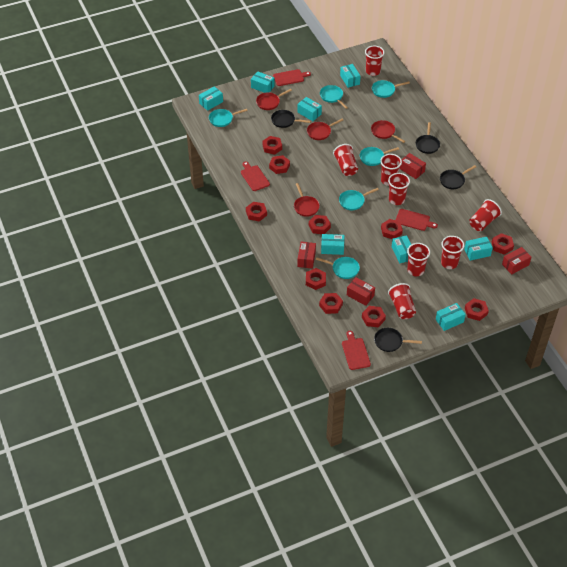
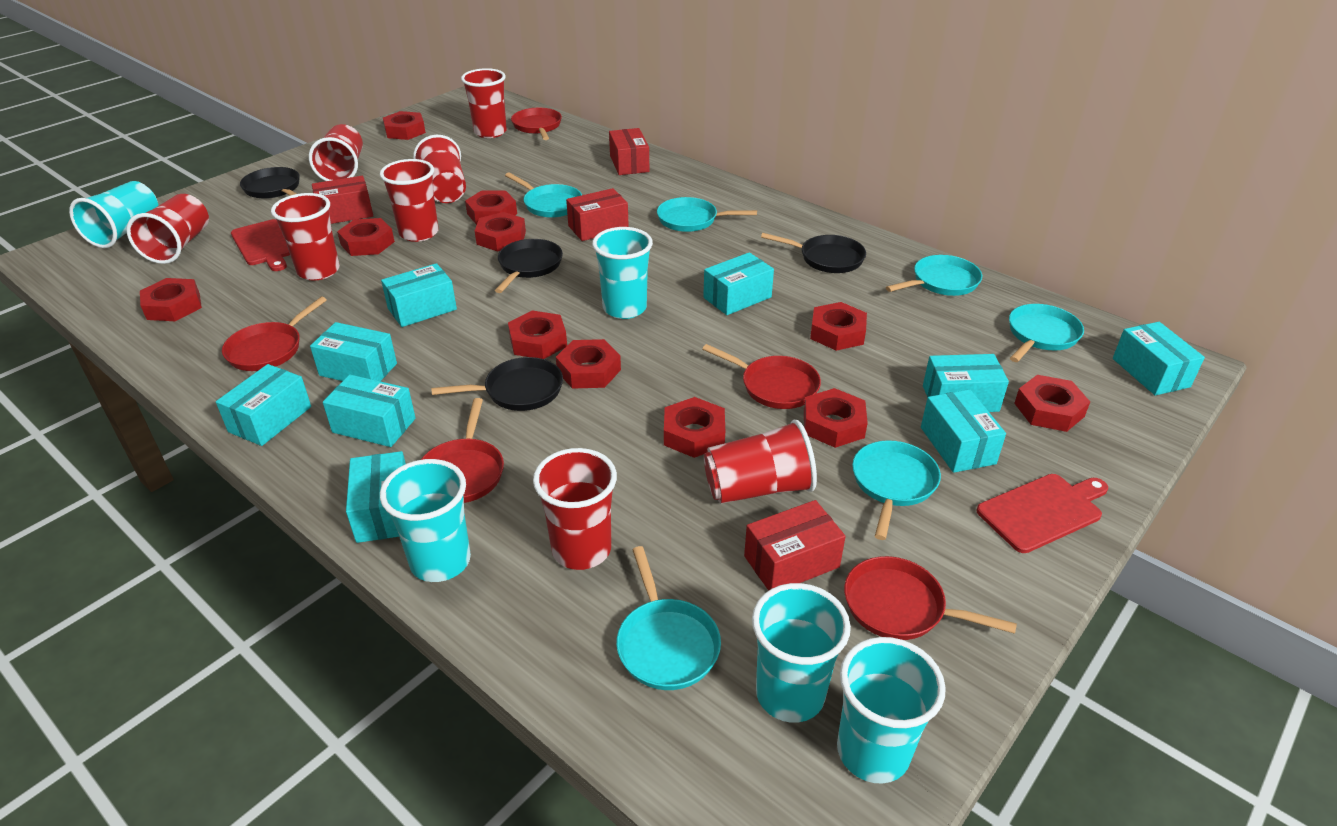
red cutting board: [241,161,270,191] [273,69,311,86] [342,331,371,370] [396,209,438,231] = 4 -> [231,219,290,271] [976,474,1108,553] = 2
red nut: [246,202,267,222] [262,136,282,155] [269,155,290,174] [306,268,326,290] [309,215,331,234] [319,293,343,314] [362,306,386,327] [381,219,403,239] [465,298,489,321] [492,233,514,255] = 10 -> [140,278,202,321] [337,218,395,256] [383,111,426,140] [465,191,517,225] [475,212,526,252] [508,310,567,359] [556,339,621,389] [664,397,725,458] [804,388,868,448] [810,302,867,351] [1014,375,1090,432] = 11
red pan: [256,89,292,110] [294,183,320,217] [307,118,343,140] [371,120,405,143] = 4 -> [222,297,327,371] [421,398,504,503] [511,108,562,140] [702,344,821,409] [844,556,1017,640] = 5
turquoise box: [199,86,223,111] [251,71,275,93] [298,97,322,121] [321,234,345,255] [340,64,361,88] [392,235,411,263] [436,303,466,331] [464,237,493,261] = 8 -> [216,364,311,446] [310,322,397,381] [323,375,416,447] [346,451,406,543] [381,263,457,327] [703,252,774,315] [921,389,1006,473] [923,354,1009,412] [1113,322,1205,396] = 9
turquoise cup: none = 0 -> [69,181,158,248] [380,459,471,582] [592,227,653,319] [752,583,851,723] [837,637,946,784] = 5

